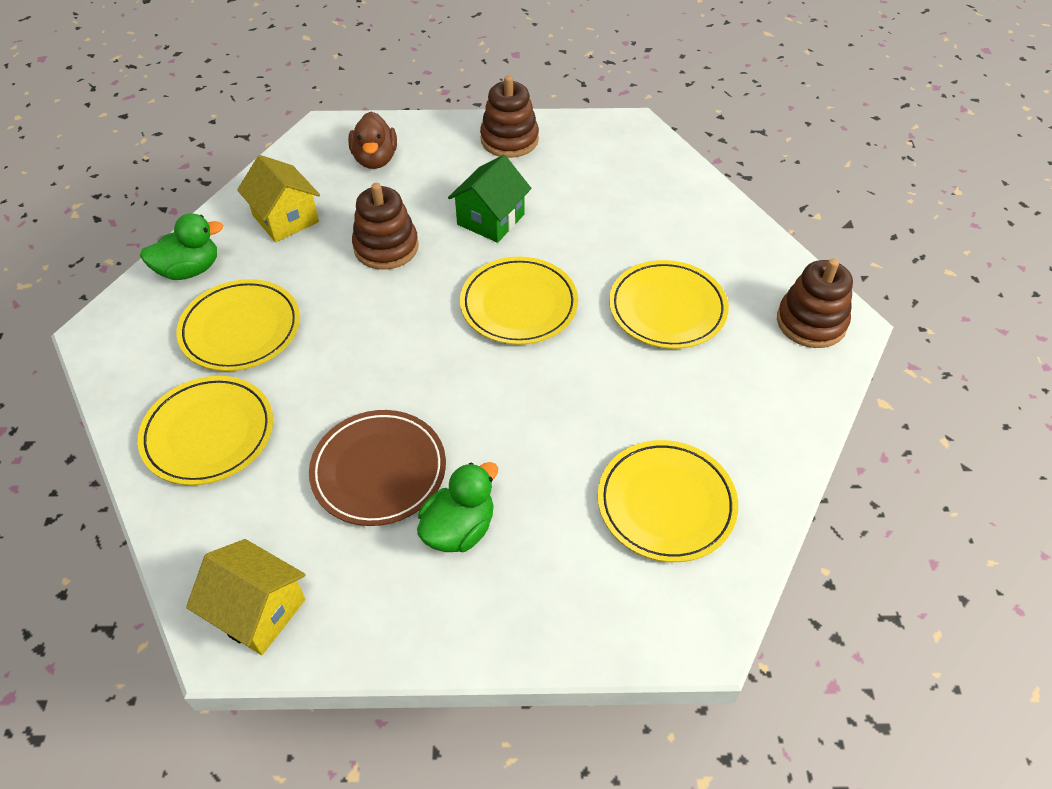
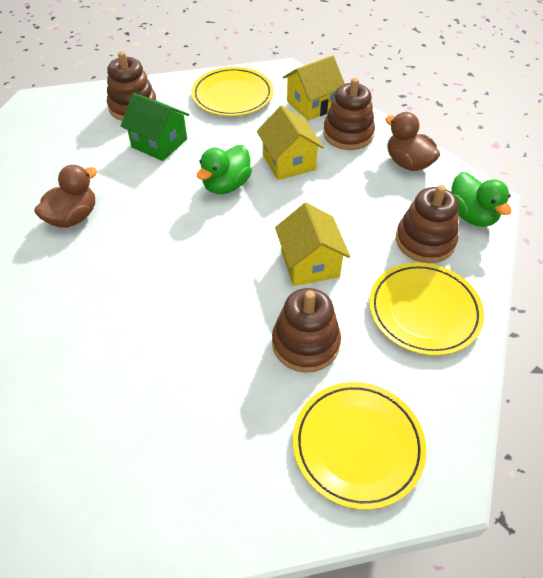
brown duck: [348,112,397,169] = 1 -> [34,165,97,228] [386,112,440,171] = 2
brown plate: [309,410,446,526] = 1 -> none = 0
brown stacking toy: [352,183,419,270] [480,75,539,158] [777,258,853,348] = 3 -> [107,51,157,121] [272,288,341,373] [323,78,375,150] [396,185,459,263] = 4
yellow house: [186,539,306,655] [237,155,320,242] = 2 -> [257,106,324,180] [275,203,350,286] [283,56,345,121] = 3
yellow plate: [138,376,273,485] [177,279,300,371] [460,257,578,345] [598,440,738,562] [609,260,729,349] = 5 -> [191,67,273,116] [293,382,426,510] [369,262,484,356] = 3

